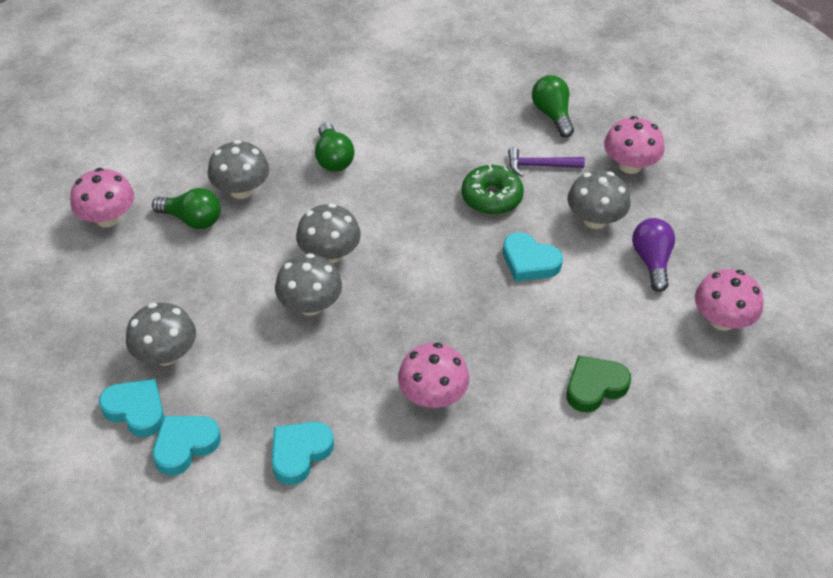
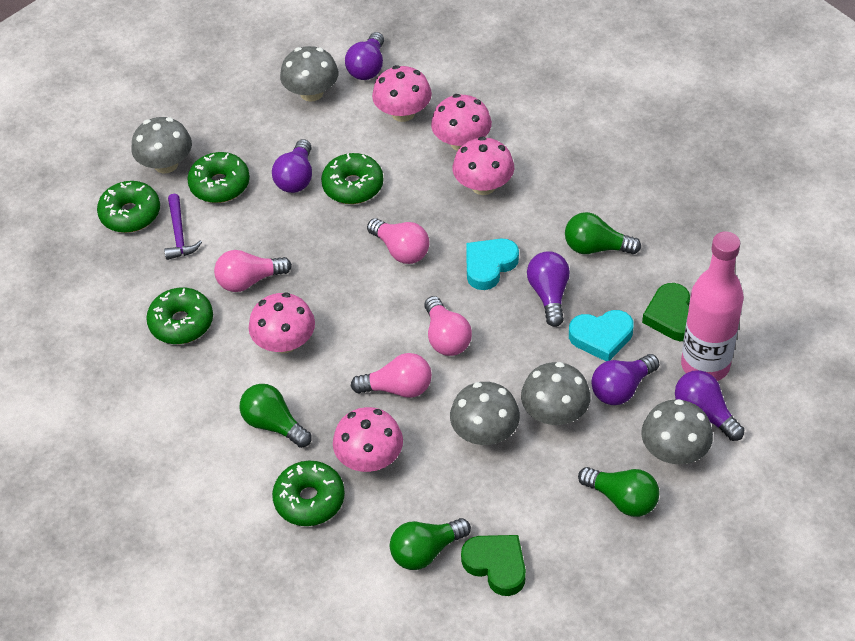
green donut: [462,165,524,215] = 1 -> [97,181,160,233] [146,287,213,344] [187,152,250,203] [272,461,345,526] [321,153,384,204] = 5
green heart: [567,355,631,412] = 1 -> [461,535,526,596] [642,283,690,341] = 2
green light bulb: [152,188,221,229] [315,122,355,172] [532,75,574,137] = 3 -> [240,384,311,448] [390,518,471,570] [565,212,641,254] [578,467,660,517] = 4
pink bottle: none = 0 -> [681,231,744,381] = 1
pink light bulb: none = 0 -> [214,250,292,292] [351,353,432,398] [367,218,429,264] [424,296,472,356] = 4
pink mushroom: [70,168,134,227] [398,343,469,408] [604,116,665,174] [695,269,764,331] = 4 -> [249,293,315,353] [333,407,403,472] [372,65,432,122] [431,94,492,151] [453,136,514,195] = 5
purple light bulb: [632,218,675,292] = 1 -> [272,139,312,193] [345,32,384,80] [527,251,570,327] [591,354,659,405] [675,370,745,441] = 5
turquoise heart: [99,379,164,437] [153,416,221,476] [272,422,334,485] [503,232,563,282] = 4 -> [466,239,519,290] [569,310,634,361] = 2

